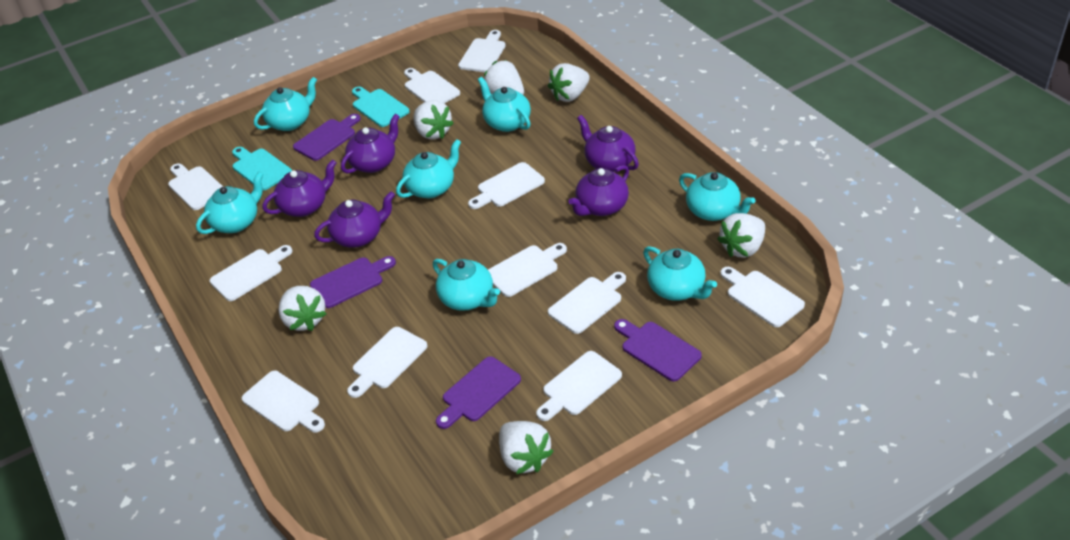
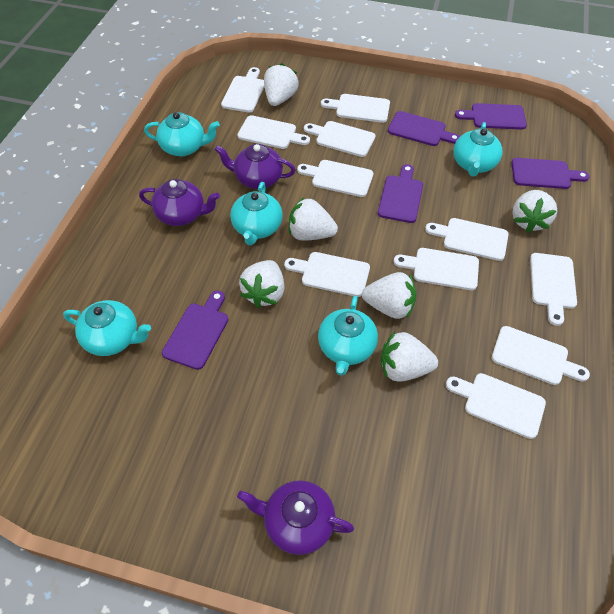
purple cutting board: [293,114,360,161] [310,256,396,308] [436,357,521,429] [614,319,702,382] = 4 -> [162,290,228,370] [378,164,423,223] [388,111,460,146] [455,103,527,130] [511,158,589,189] = 5
purple teapot: [262,160,337,217] [314,192,395,248] [341,114,400,174] [568,165,629,216] [577,115,639,172] = 5 -> [139,179,220,226] [214,144,295,189] [237,480,354,555] = 3
turquoise cutting board: [232,147,292,191] [352,87,410,127] = 2 -> none = 0
turquoise teapot: [196,172,264,234] [254,77,317,131] [396,139,461,198] [433,259,500,311] [478,77,531,132] [643,246,717,301] [679,172,756,221] = 7 -> [63,300,151,356] [144,112,220,156] [230,182,283,245] [318,296,378,376] [453,122,502,177] = 5

